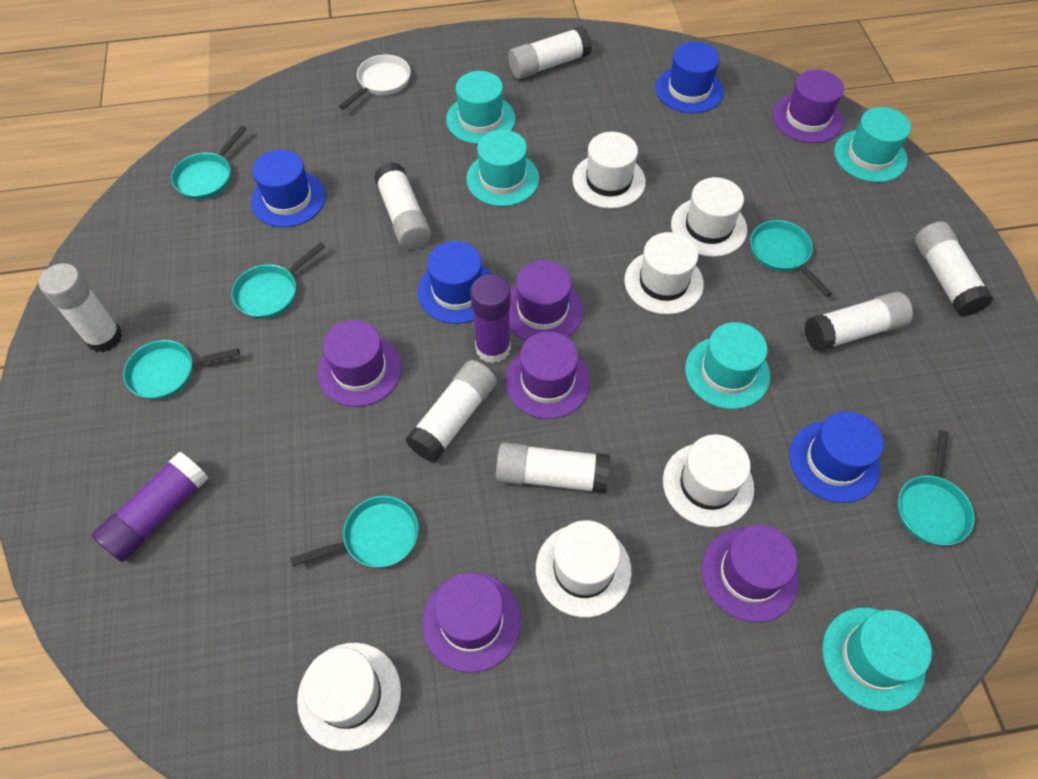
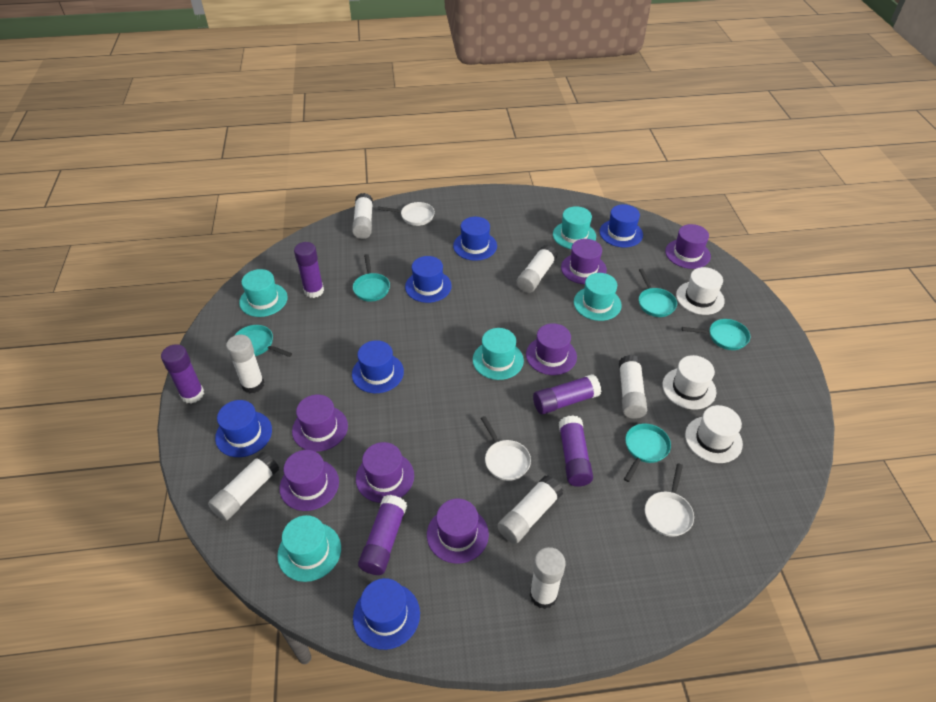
blue hat: [251,149,326,227] [417,241,491,324] [656,42,724,114] [789,411,884,503] = 4 -> [215,400,272,457] [352,340,404,393] [353,578,420,650] [405,256,452,303] [453,217,497,261] [599,204,643,247] = 6
purple glue stick: [91,452,209,562] [470,274,511,364] = 2 -> [161,344,204,404] [294,242,324,298] [358,495,407,575] [533,374,601,415] [559,415,593,487] = 5
purple hat: [317,320,402,407] [422,573,521,673] [505,331,590,419] [509,260,583,340] [702,525,799,622] [773,70,844,143] = 6 -> [279,450,339,511] [292,395,348,452] [356,442,414,503] [427,499,489,564] [526,323,577,375] [561,239,607,284] [665,224,711,269] = 7
turquoise pan: [123,340,240,400] [171,126,247,200] [231,242,326,319] [290,496,419,568] [750,220,832,297] [897,430,975,546] = 6 -> [234,325,292,357] [353,254,390,302] [624,424,671,482] [639,268,677,317] [682,319,750,350] = 5
white hat: [297,643,401,751] [536,520,632,617] [572,132,646,209] [624,232,704,315] [663,434,754,527] [671,177,747,257] = 6 -> [662,355,716,410] [676,267,725,315] [685,405,743,463] = 3
white pan: [339,55,411,110] = 1 -> [377,202,435,226] [481,416,531,481] [645,463,694,537] = 3

